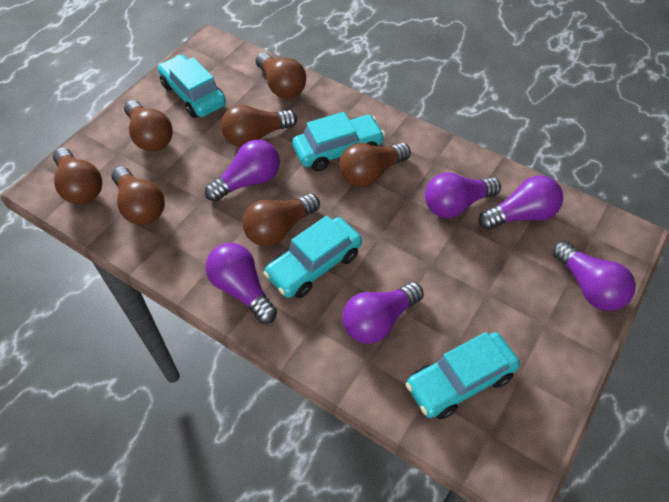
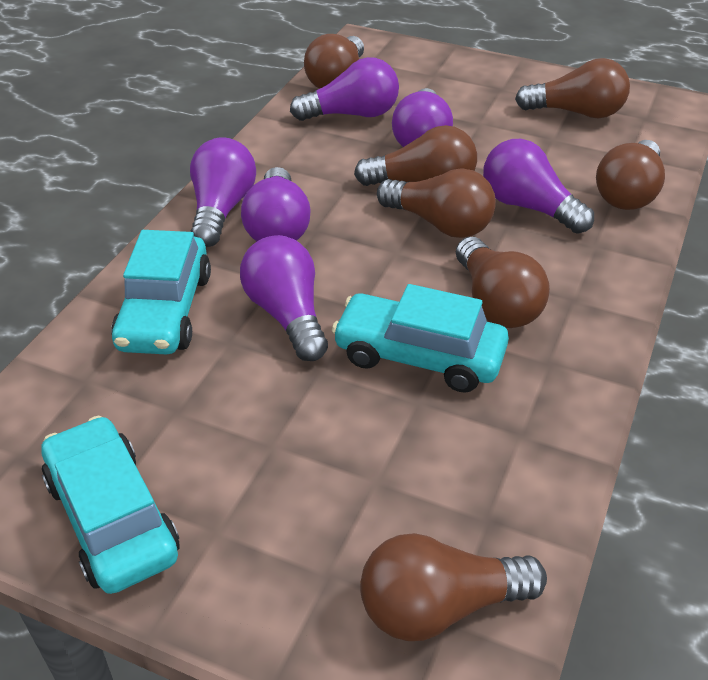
turquoise car: [158,55,226,118] [263,216,362,298] [292,112,385,171] [405,332,520,419] = 4 -> [41,416,180,594] [111,230,211,355] [332,284,509,393] = 3

